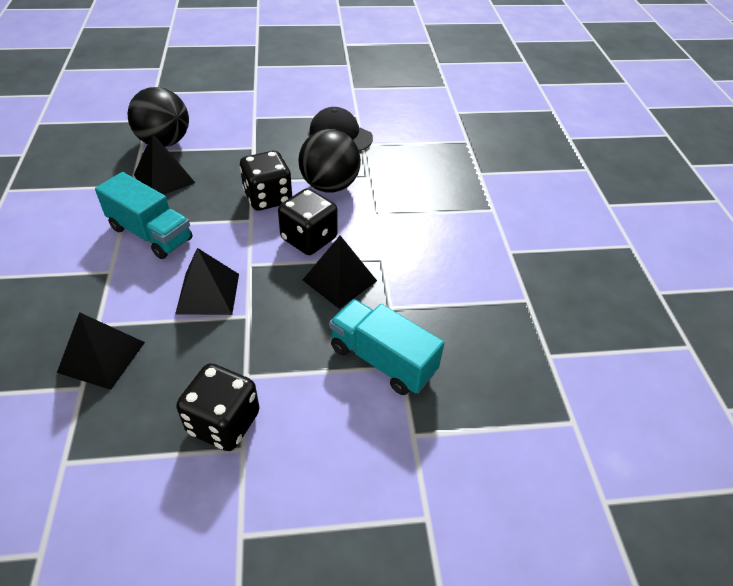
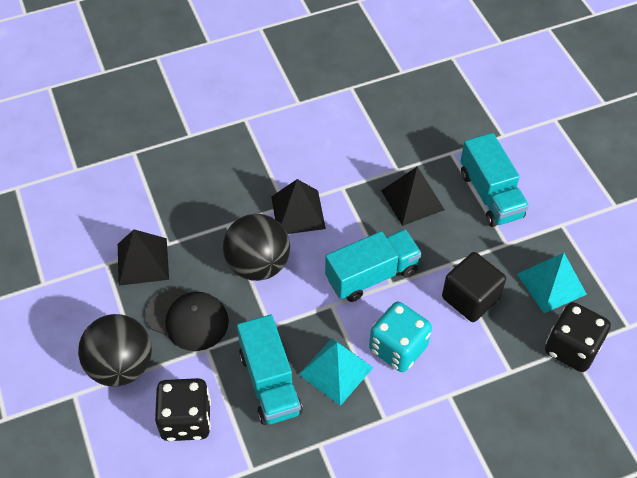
black cube: none = 0 -> [442,252,506,322] = 1
black dice: [176,363,260,451] [239,151,293,211] [278,188,338,255] = 3 -> [155,378,211,441] [545,302,611,372] = 2
black pyramid: [57,312,145,390] [134,133,195,195] [175,248,239,315] [303,236,377,309] = 4 -> [118,229,169,286] [271,179,326,234] [381,166,445,226] = 3
turquoise dice: none = 0 -> [369,302,432,372] = 1
turquoise pyramid: none = 0 -> [299,338,373,406] [517,253,587,313] = 2
turquoise truck: [95,172,193,259] [329,299,444,395] = 2 -> [237,315,303,425] [325,229,422,302] [460,133,529,227] = 3

